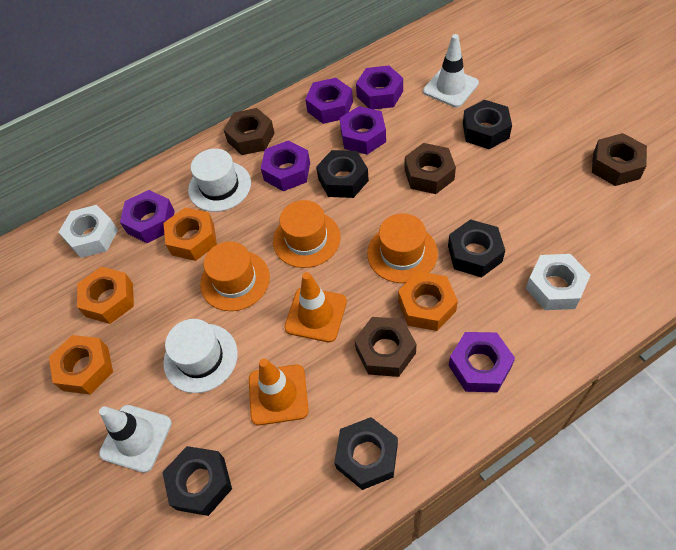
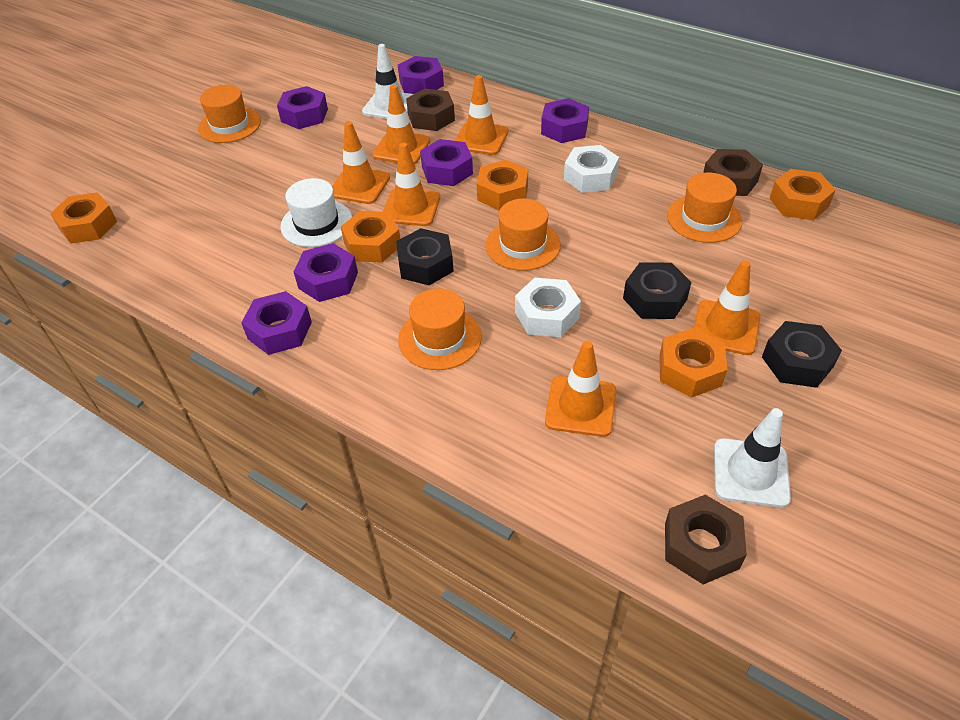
black nut: [162,446,232,516] [316,150,369,198] [334,417,398,490] [448,219,505,278] [463,100,512,149] = 5 -> [396,228,454,285] [623,262,691,319] [762,321,842,388] = 3
brown nut: [224,108,274,155] [354,317,416,377] [405,143,456,194] [592,133,647,186] = 4 -> [406,89,455,131] [665,495,747,584] [703,149,763,196] = 3
orange hat: [200,242,270,311] [273,200,340,268] [367,213,438,283] = 3 -> [198,85,261,143] [398,288,482,370] [486,199,561,271] [667,173,742,243] = 4
orange nut: [49,335,113,395] [77,267,134,324] [163,208,217,261] [398,271,458,331] = 4 -> [50,192,117,244] [341,211,400,263] [477,160,528,211] [659,328,727,398] [769,169,836,221] = 5
orange traffic cone: [249,358,309,425] [284,272,347,342] = 2 -> [332,121,390,204] [372,85,430,164] [383,143,440,226] [455,75,509,155] [545,341,616,437] [694,260,760,355] = 6
white hat: [163,319,238,393] [188,148,251,212] = 2 -> [280,178,352,247] = 1

